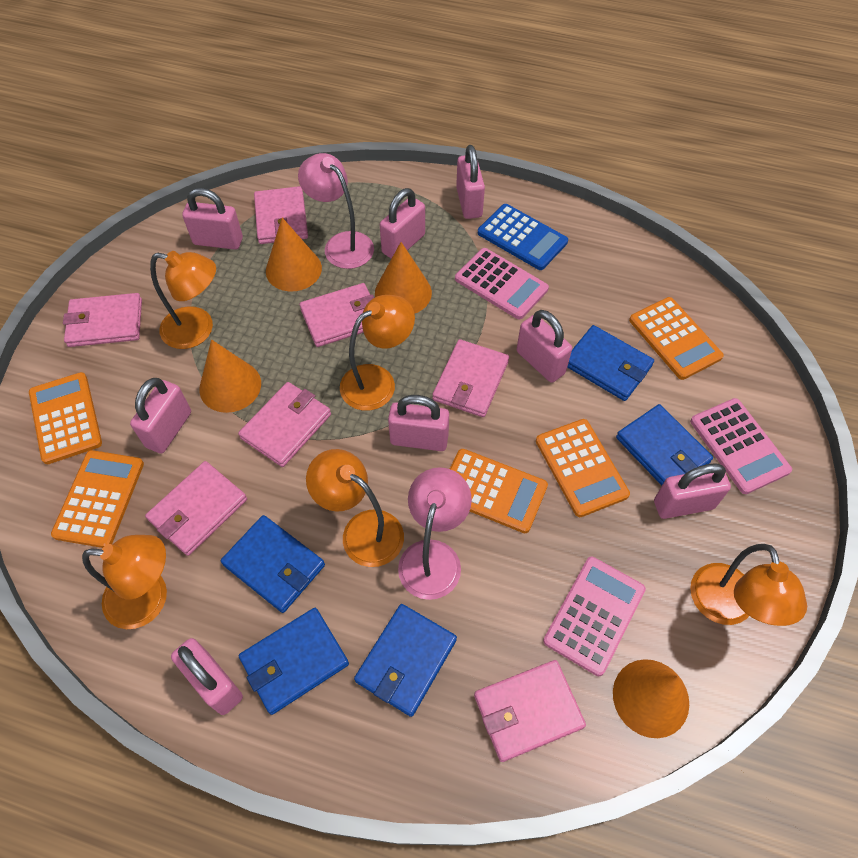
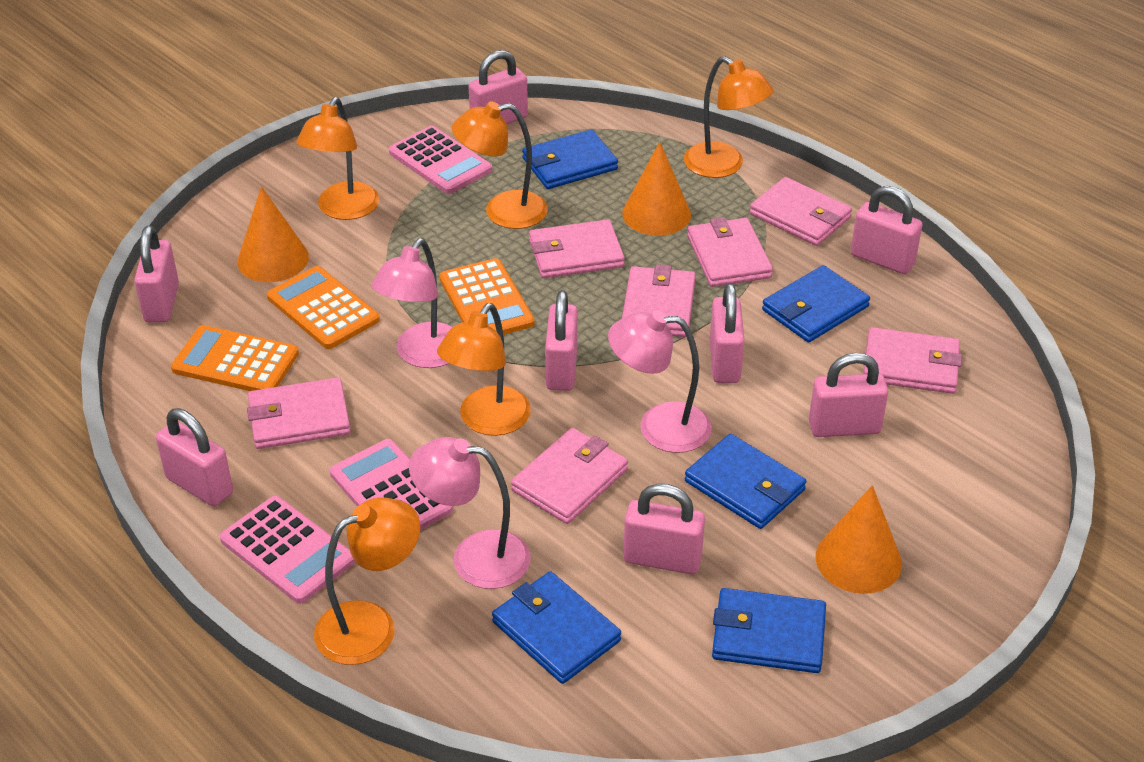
blue calculator: [478,204,568,270] = 1 -> none = 0
orange calculator: [29,372,102,464] [51,450,144,548] [450,449,548,533] [536,419,630,517] [629,297,724,380] = 5 -> [171,325,299,391] [267,266,380,349] [439,258,535,335] = 3
orange cone: [199,340,261,413] [266,218,322,291] [375,242,432,314] [613,659,689,738] = 4 -> [237,186,309,282] [622,142,691,236] [816,485,902,594] = 3
pink lamp: [298,153,374,269] [398,467,472,600] = 2 -> [372,239,452,368] [409,437,531,589] [608,310,712,453] = 3

